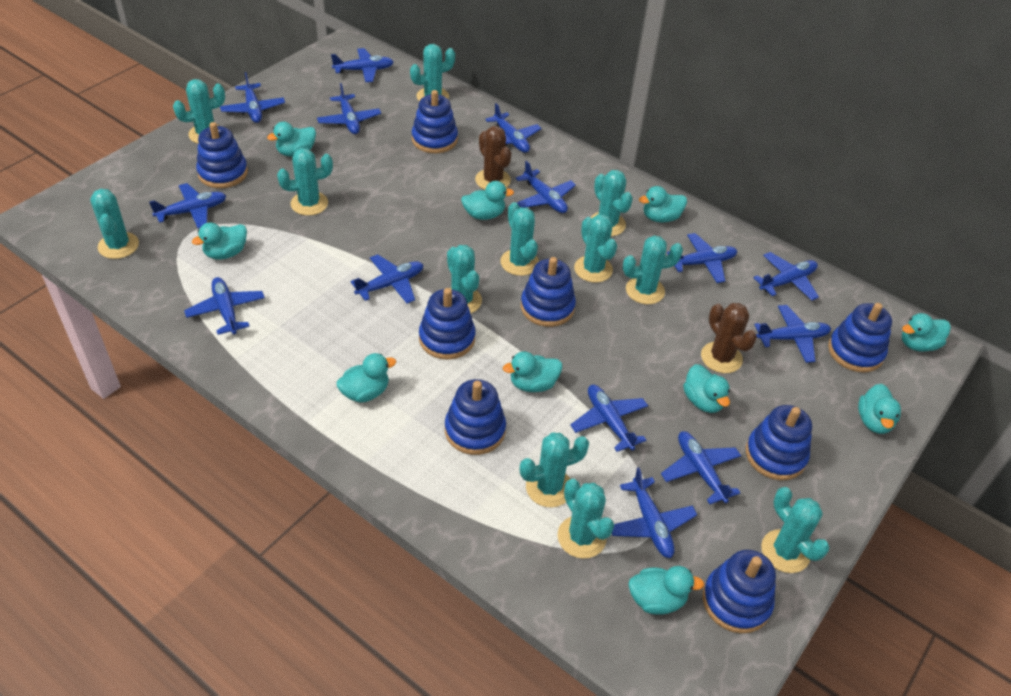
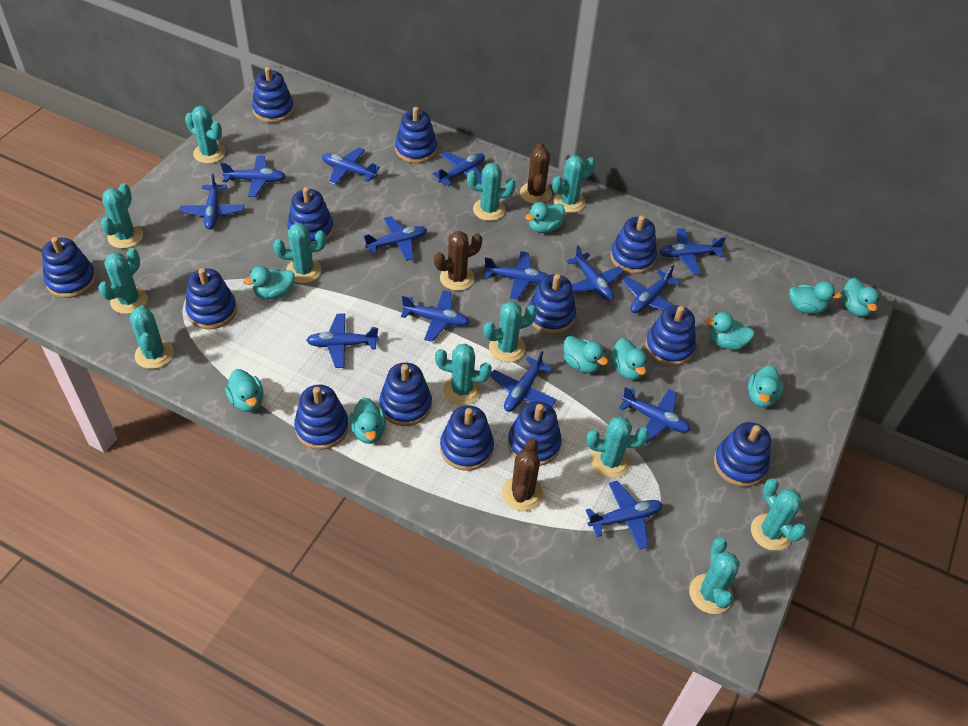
blue stacking toy: [196,122,248,188] [412,90,458,153] [419,288,476,360] [445,379,506,455] [521,257,576,327] [703,550,776,633] [746,405,812,480] [828,303,892,372] = 8 -> [42,237,96,298] [185,268,237,329] [252,67,294,123] [287,187,334,241] [294,385,349,450] [379,362,432,426] [395,107,437,163] [440,405,494,471] [508,401,562,466] [529,274,576,334] [610,215,657,274] [645,305,696,366] [714,422,771,487] = 13
brown cactus: [475,126,511,190] [701,303,757,373] = 2 -> [434,231,482,291] [502,438,543,511] [520,142,552,204] = 3

